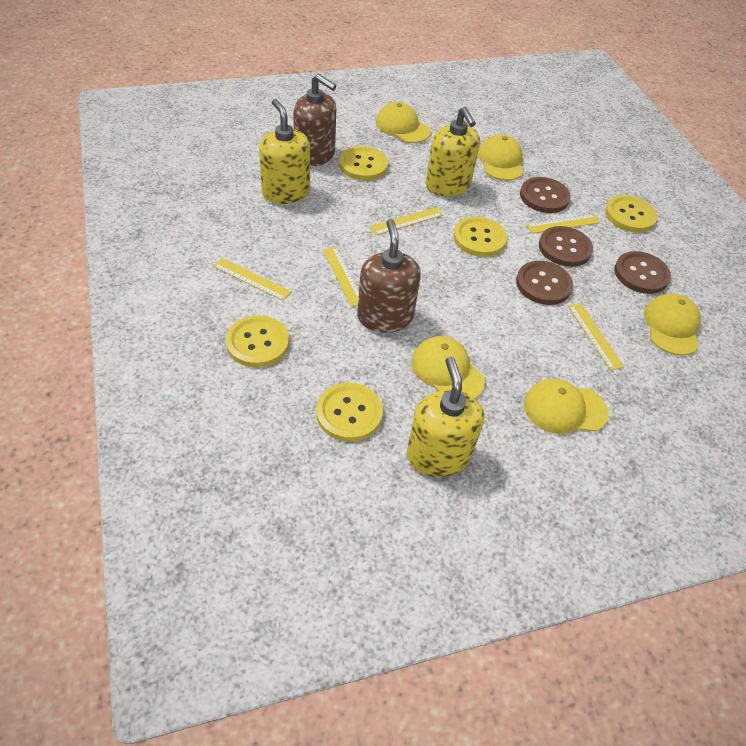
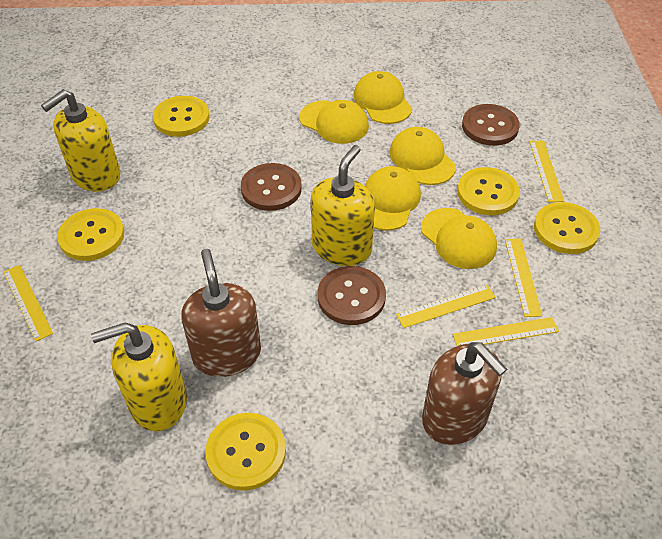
brown button: [516,261,573,305] [520,177,571,213] [539,226,593,267] [614,251,671,294] = 4 -> [241,163,302,211] [318,266,386,325] [462,104,520,146] = 3

